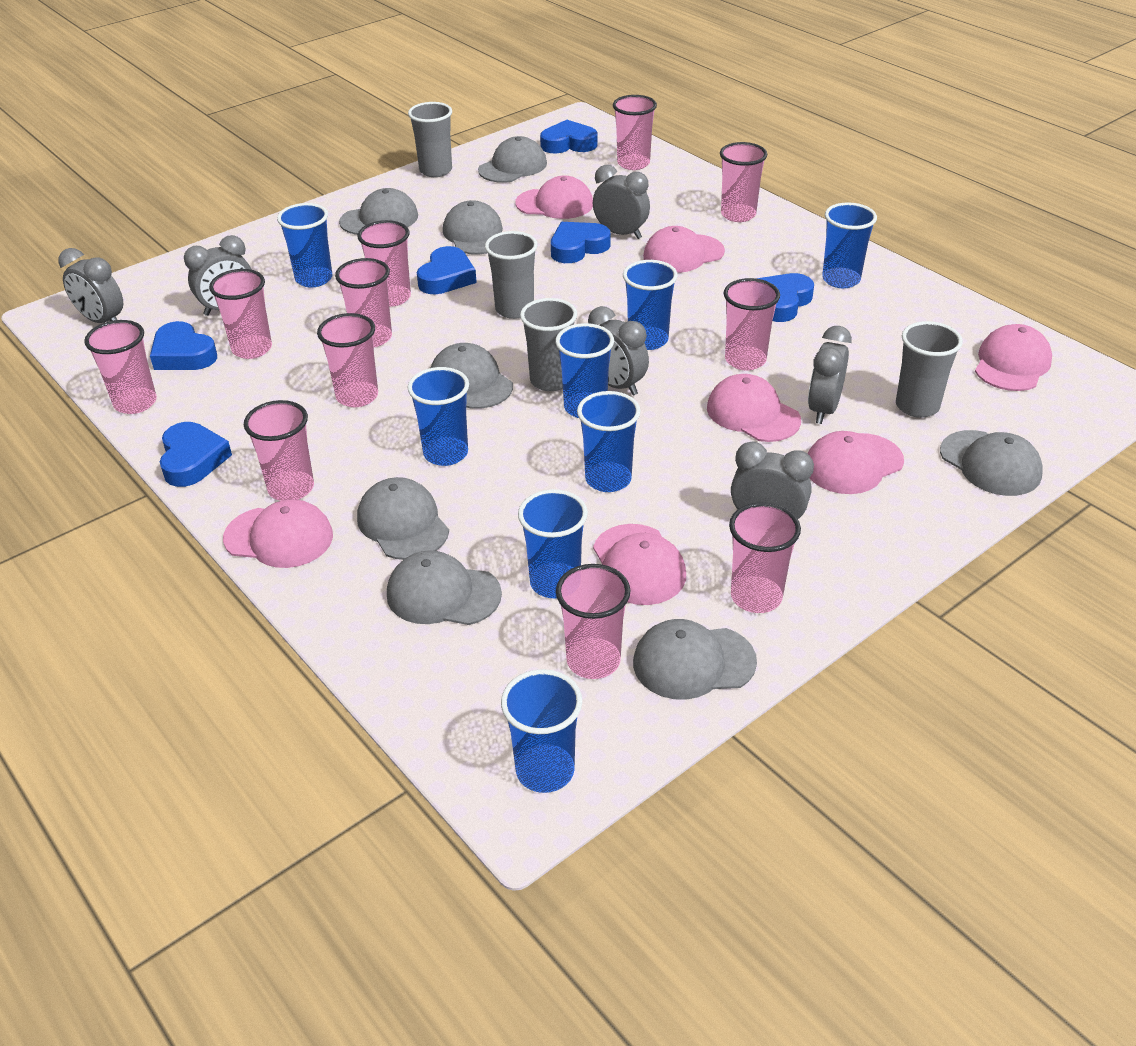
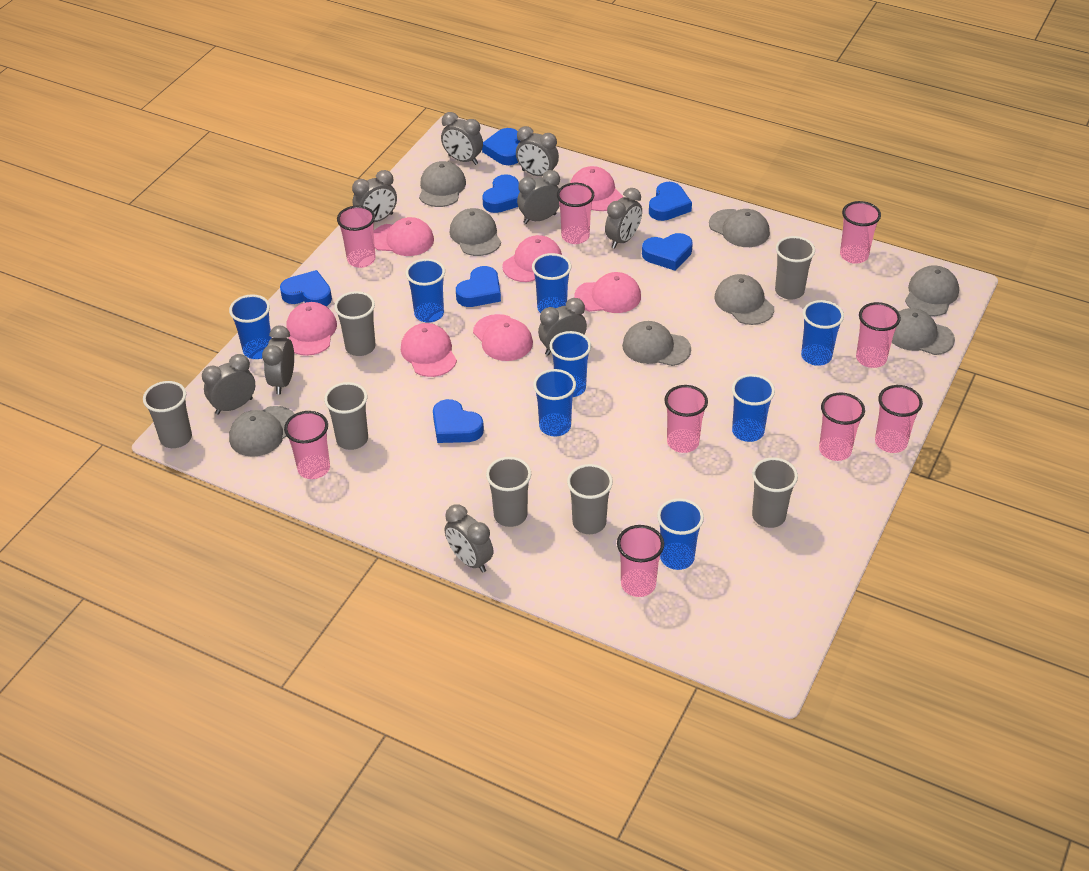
blue heart: [150,321,217,370] [160,422,232,487] [417,246,477,294] [540,120,598,153] [551,222,610,263] [756,273,814,322] = 6 -> [280,270,332,306] [433,399,484,443] [456,266,501,307] [482,128,520,165] [482,174,520,213] [642,233,693,270] [649,182,692,221] = 7
grey clock: [58,248,123,323] [184,235,252,316] [588,306,649,396] [593,165,650,239] [731,442,814,519] [808,326,852,424] = 6 -> [202,354,255,415] [262,326,294,394] [352,170,397,222] [441,112,483,165] [445,504,493,573] [516,126,559,176] [517,170,560,224] [538,298,587,355] [605,188,642,249] = 9
grey cup: [408,102,452,177] [485,231,538,319] [520,298,577,391] [896,321,963,418] = 4 -> [143,381,192,448] [324,382,368,450] [334,291,376,356] [486,457,531,527] [567,464,613,534] [752,458,798,528] [775,236,815,300] = 7
pink cup: [84,320,157,414] [209,269,272,359] [244,400,314,501] [317,313,378,407] [335,258,392,347] [357,220,411,307] [556,564,631,679] [613,95,657,170] [720,142,768,222] [724,278,780,371] [729,502,801,613] = 11 -> [284,411,330,479] [337,206,376,268] [557,183,594,244] [617,525,664,597] [664,385,708,453] [819,392,865,461] [840,201,881,264] [856,302,901,368] [875,385,923,453] = 9

